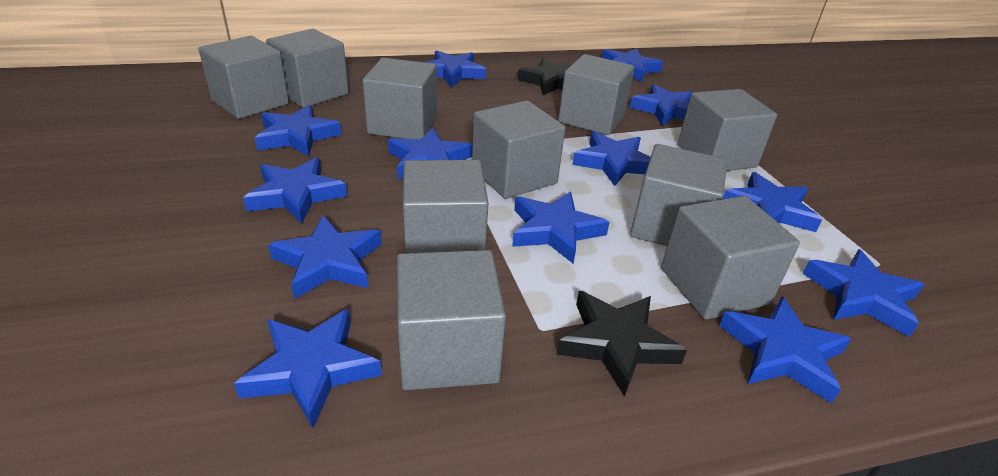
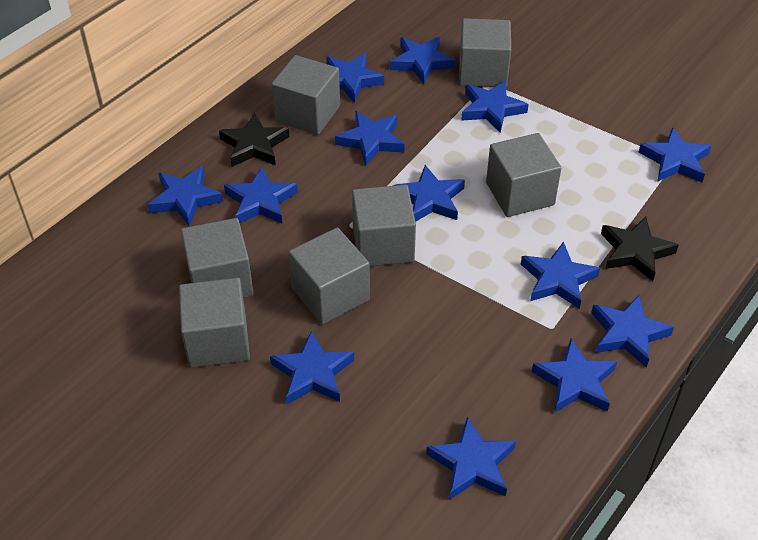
grey cube: [198,36,289,119] [266,29,349,108] [363,58,437,139] [397,250,506,390] [403,160,488,253] [472,100,565,199] [558,54,635,135] [630,144,727,246] [661,196,800,320] [678,89,777,171] = 10 -> [179,278,250,368] [181,218,254,298] [271,55,340,135] [289,228,370,324] [352,185,416,266] [459,18,511,87] [486,133,561,217] = 7

